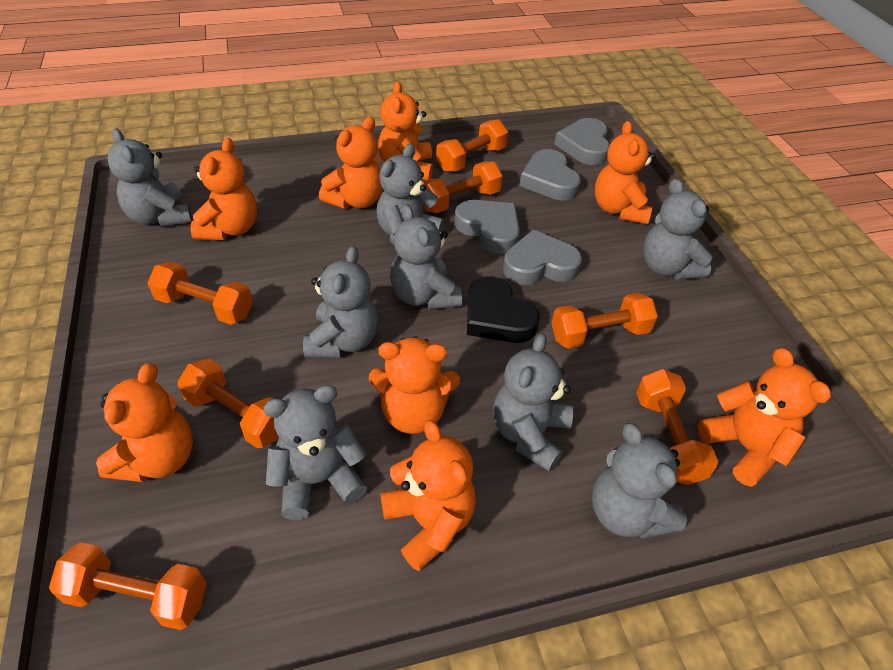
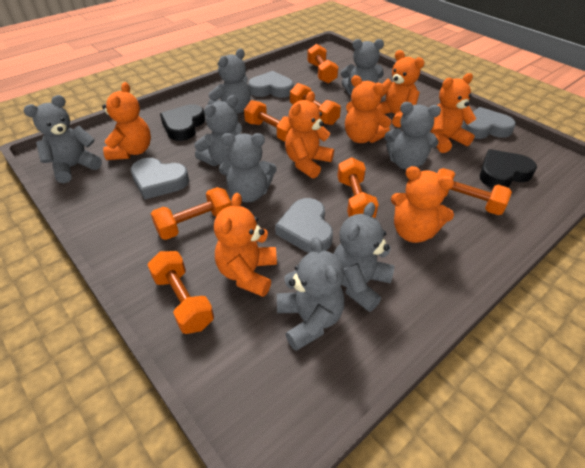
black heart: [467,276,540,343] = 1 -> [160,104,205,141] [480,149,537,188] = 2
orange teddy bear: [96,363,193,482] [191,138,257,240] [319,117,383,209] [369,337,460,434] [378,81,433,180] [380,420,476,571] [595,121,656,224] [698,348,831,487] = 8 -> [102,82,151,160] [214,193,277,297] [285,91,334,178] [345,75,391,143] [374,50,425,128] [391,166,454,243] [430,73,477,153] = 7

